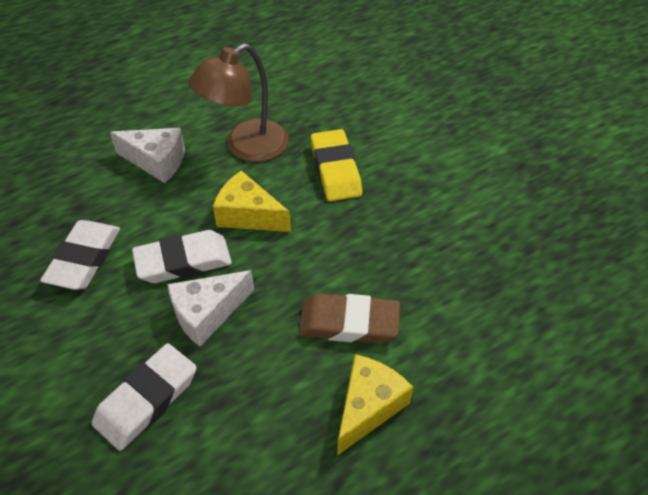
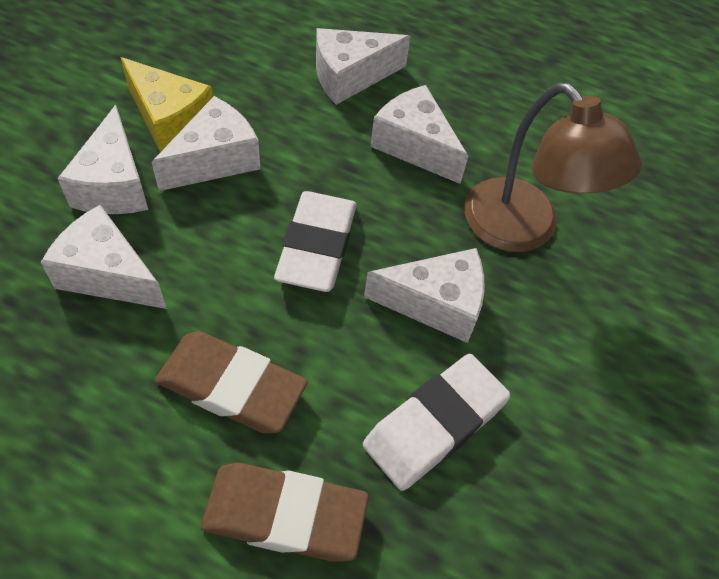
brown eraser: [298,293,400,343] = 1 -> [155,331,308,433] [201,462,369,562] = 2
white cheese: [110,128,185,183] [167,270,254,347] = 2 -> [41,205,167,309] [57,105,148,214] [151,96,260,191] [316,28,411,105] [364,248,485,343] [370,85,468,184] = 6
white eraser: [40,220,120,290] [92,343,197,451] [132,230,232,283] = 3 -> [274,191,357,292] [363,354,510,491] = 2
yellow cheese: [213,170,291,232] [337,354,413,456] = 2 -> [120,57,213,152] = 1
yellow eraser: [311,129,362,201] = 1 -> none = 0

